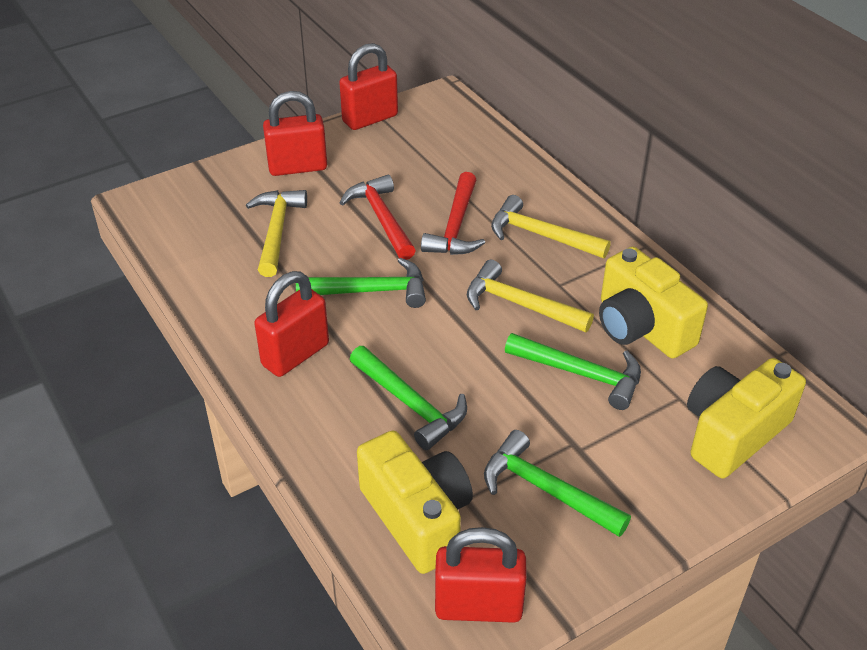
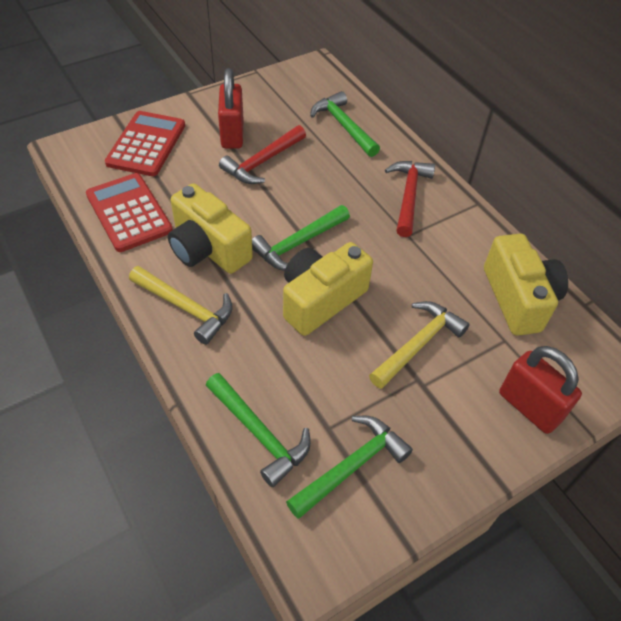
red calculator: none = 0 -> [86,173,173,252] [105,111,185,176] = 2
red padlock: [254,271,329,377] [263,91,327,176] [339,43,398,130] [435,527,527,623] = 4 -> [218,68,243,149] [499,346,582,434] = 2
yellow hammer: [246,190,307,277] [467,260,594,332] [491,195,611,258] = 3 -> [129,266,233,345] [369,301,470,389] = 2

